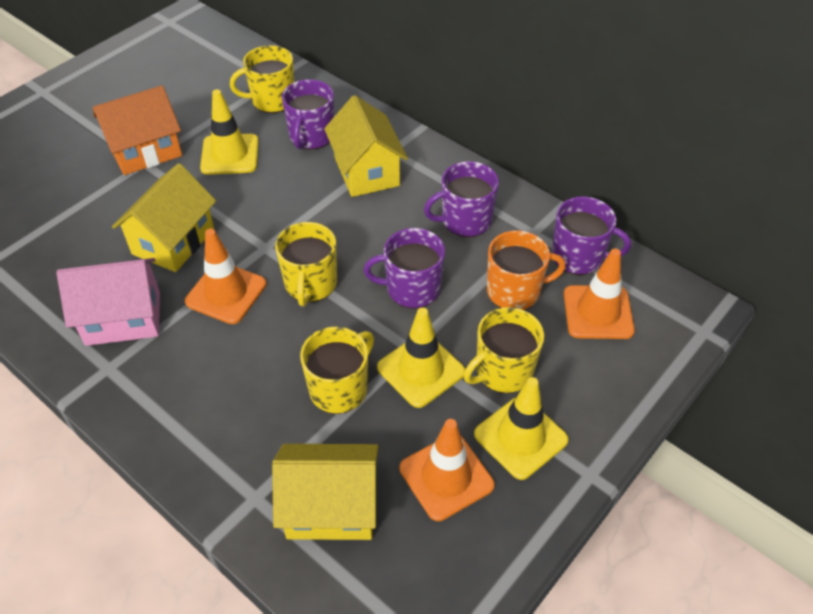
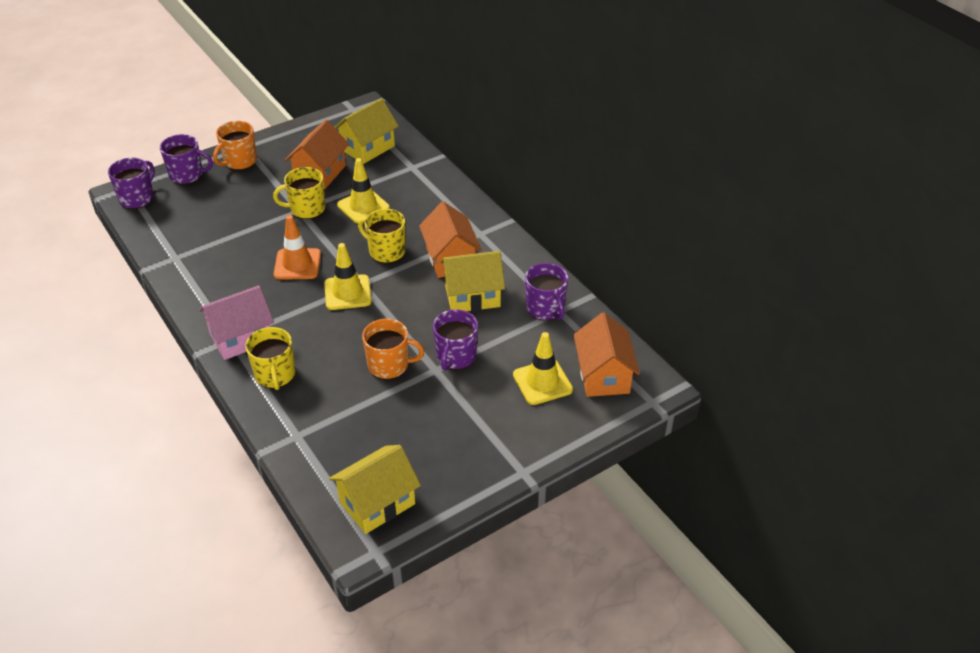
orange house: [93,85,182,175] = 1 -> [285,120,349,189] [419,202,482,278] [573,313,640,397] = 3
orange mug: [487,230,566,310] = 1 -> [213,121,257,170] [362,319,424,379] = 2
orange traffic cone: [185,229,267,324] [399,419,495,521] [564,248,635,339] = 3 -> [274,215,321,280] = 1
yellow mug: [230,45,294,113] [275,222,337,306] [300,327,374,414] [464,307,544,393] = 4 -> [245,327,295,390] [273,167,325,219] [358,209,406,263] = 3

